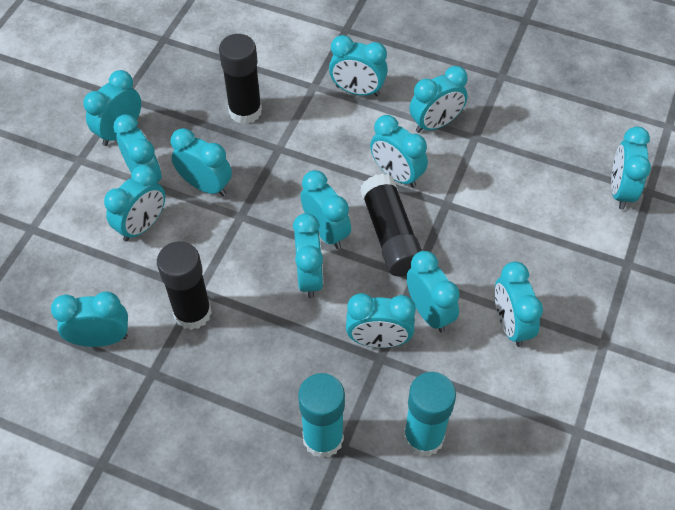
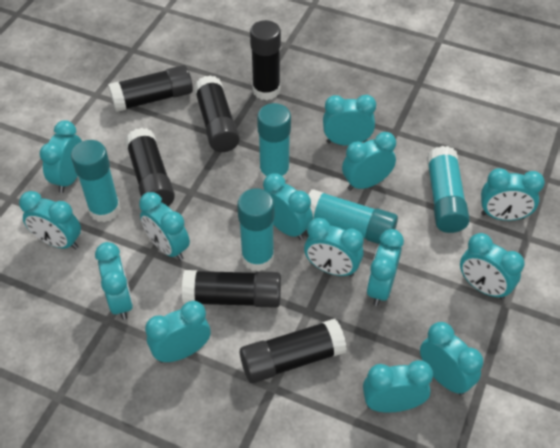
black glue stick: [157,241,212,330] [219,34,262,124] [360,174,422,276] = 3 -> [108,65,193,112] [125,128,175,206] [182,270,281,308] [194,75,240,152] [240,319,347,383] [250,20,281,100] = 6
turquoise glue stick: [298,373,345,458] [403,372,456,457] = 2 -> [71,140,121,222] [237,188,274,271] [257,103,291,181] [309,189,398,244] [427,146,470,233] = 5

